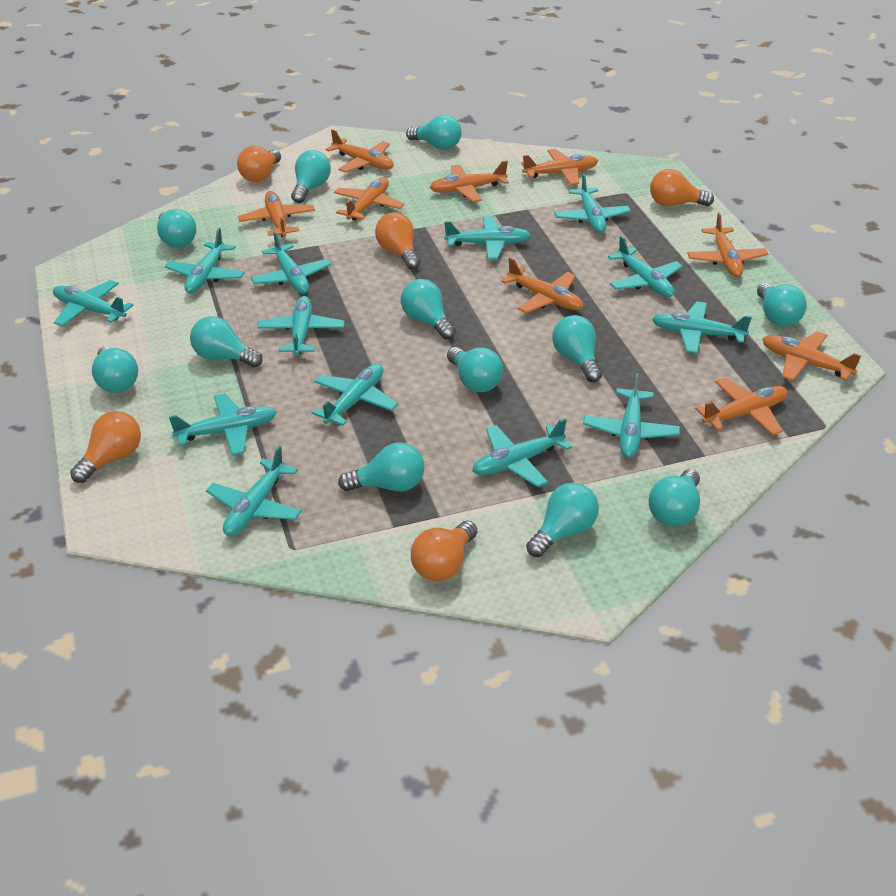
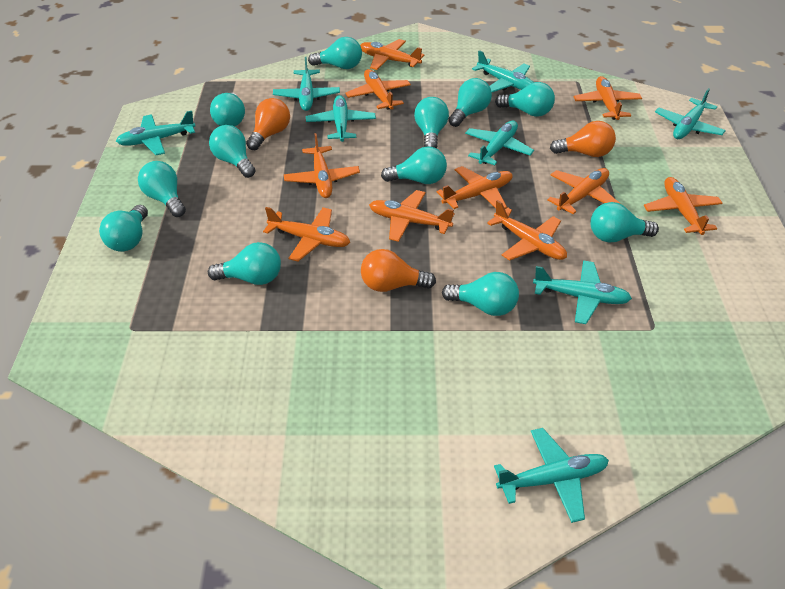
orange light bulb: [70,411,141,483] [237,146,281,182] [375,212,420,270] [411,521,477,581] [650,169,714,206] = 5 -> [246,98,290,150] [361,249,436,292] [550,121,616,157] = 3
orange plane: [238,191,315,237] [326,129,394,173] [334,177,404,221] [429,161,509,202] [501,258,583,313] [521,149,598,185] [687,212,768,277] [695,378,787,435] [762,331,861,381] = 9 -> [263,207,350,262] [284,133,360,198] [345,69,411,110] [360,39,425,70] [369,190,454,242] [437,166,513,209] [487,200,567,261] [547,168,621,214] [574,76,642,120] [644,177,723,235] = 10
turquoise plane: [53,280,134,326] [165,228,245,293] [169,393,277,455] [206,446,302,536] [251,231,331,294] [257,296,345,356] [312,364,398,426] [444,216,531,260] [472,418,572,487] [554,173,631,233] [583,373,680,458] [608,236,683,297] [652,301,752,353] = 13 -> [116,111,195,155] [273,57,340,111] [306,95,376,142] [465,121,534,165] [472,50,534,92] [494,428,609,523] [533,260,632,324] [655,88,726,139] = 8

